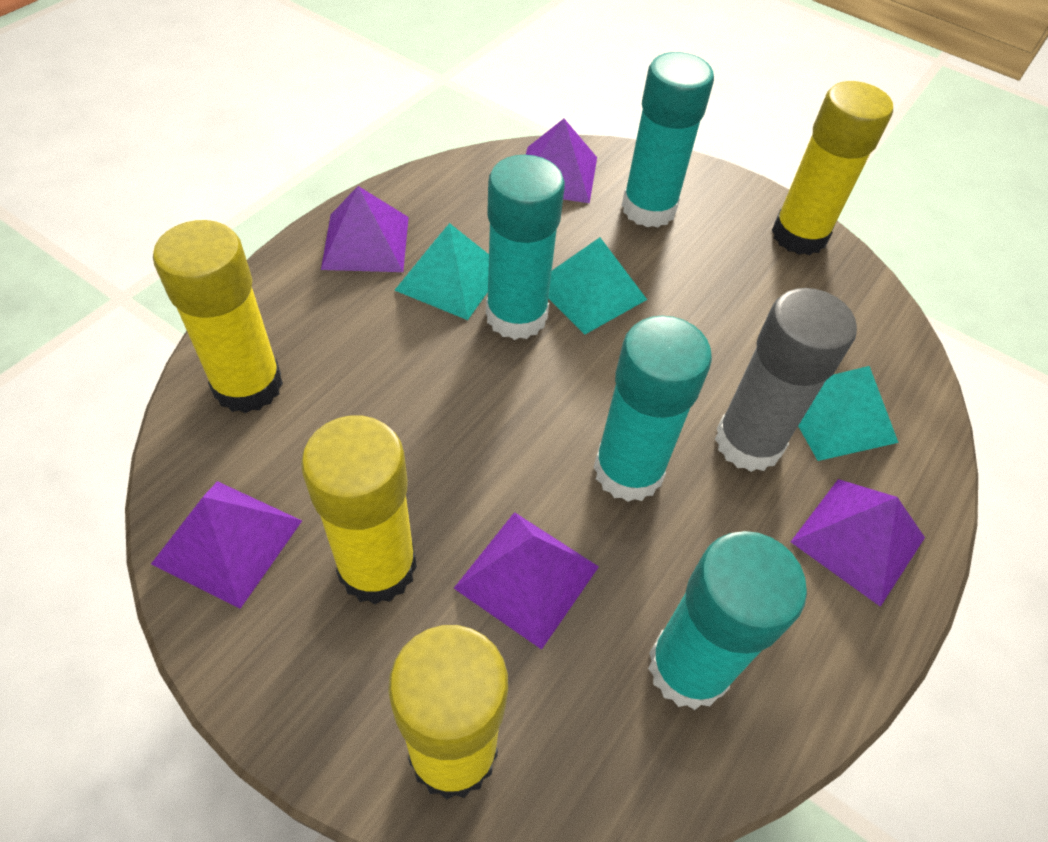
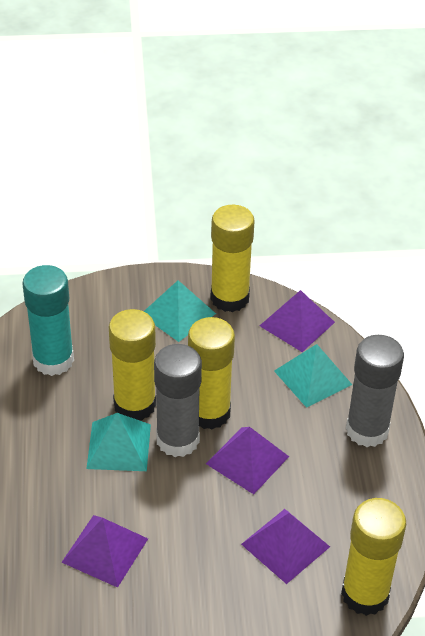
grey glue stick: [715,288,857,472] = 1 -> [154,344,202,457] [346,335,404,447] = 2
purple pyramid: [151,481,302,609] [321,186,409,272] [454,512,599,650] [526,119,597,203] [791,479,925,607] = 5 -> [61,515,148,588] [206,427,289,494] [241,509,330,584] [260,290,335,352] = 4
turquoise glue stick: [486,155,565,340] [593,315,712,502] [622,52,714,228] [648,531,807,710] = 4 -> [22,265,74,376] = 1

